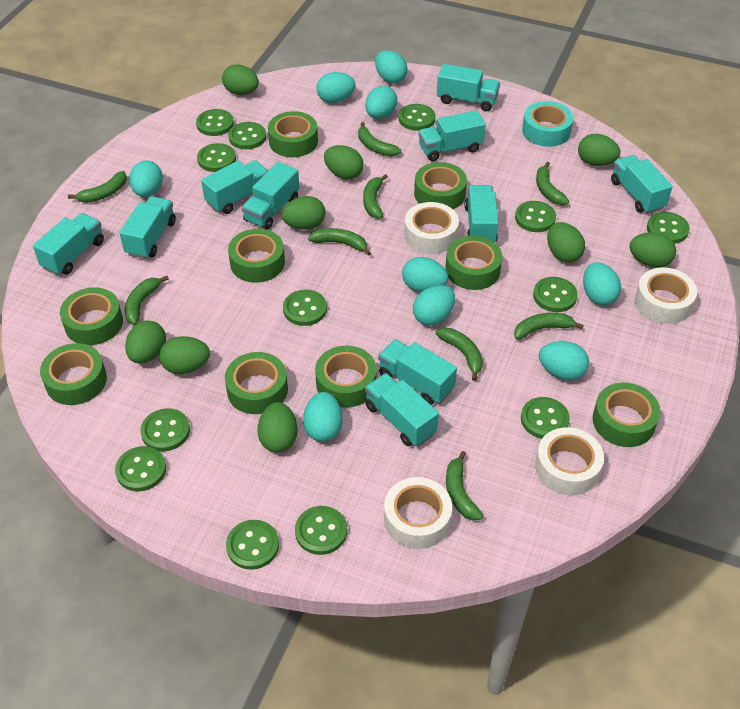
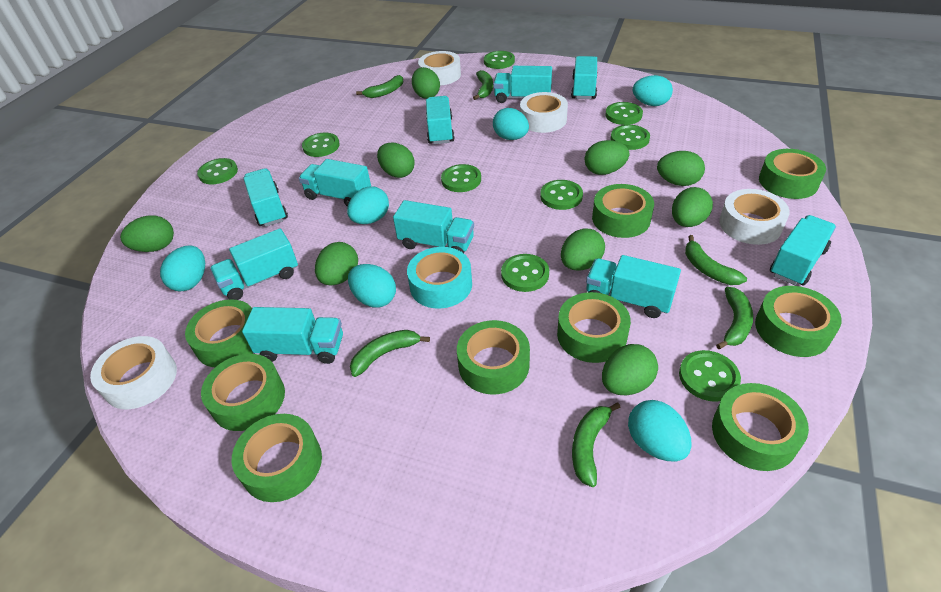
green banana: [68,171,127,203] [125,276,169,325] [308,228,371,256] [358,122,401,157] [363,174,388,219] [436,328,483,381] [446,451,483,521] [514,313,584,339] [536,162,569,205] = 9 -> [350,330,430,377] [356,75,403,98] [473,70,493,100] [572,402,621,487] [685,235,747,285] [716,287,753,349] = 6
green button: [115,446,166,491] [140,408,190,451] [196,109,234,136] [197,143,236,172] [226,520,279,570] [228,122,266,149] [283,290,327,326] [295,506,347,555] [398,104,435,131] [515,201,556,232] [521,397,570,439] [533,277,577,312] [647,212,690,244] = 13 -> [197,158,238,184] [302,133,340,157] [441,164,481,192] [484,51,515,69] [501,254,549,292] [540,180,583,210] [605,102,643,125] [611,125,650,150] [679,350,741,402] = 9
turquoise egg: [129,160,163,197] [303,392,343,442] [316,72,356,103] [365,86,397,119] [375,50,408,83] [402,257,448,292] [413,285,455,326] [539,341,589,380] [583,262,621,305] = 9 -> [160,245,205,291] [347,186,389,224] [348,264,396,308] [493,108,529,140] [628,400,692,461] [633,75,673,106] = 6

